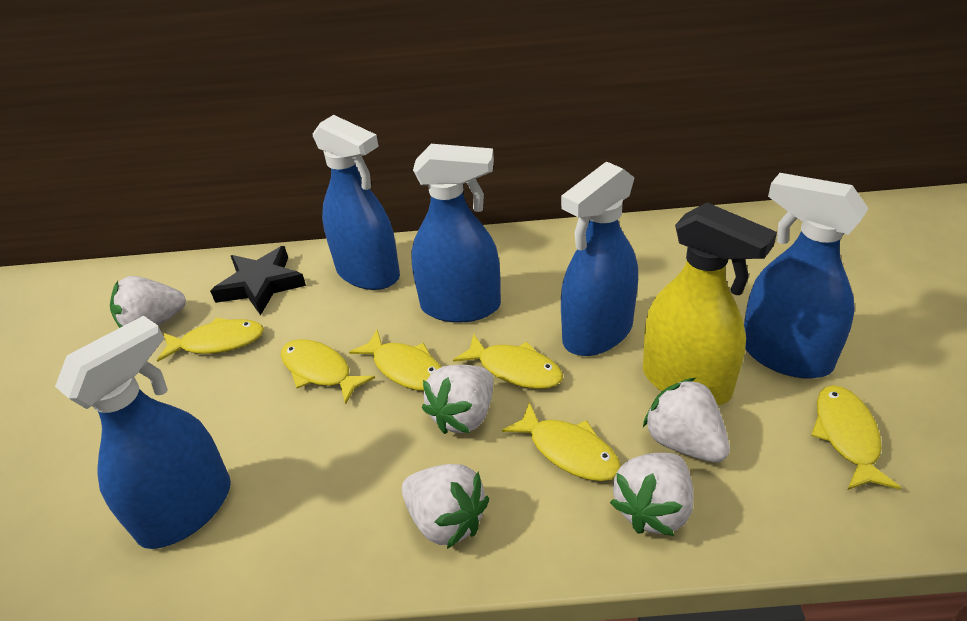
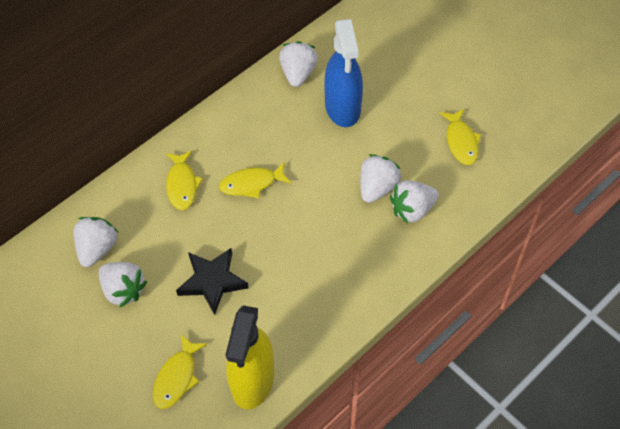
blue spray bottle: [55,316,231,549] [313,115,400,290] [411,144,501,323] [561,161,638,356] [744,173,869,378] = 5 -> [324,19,363,127] = 1
yellow fish: [157,317,264,362] [281,339,375,404] [349,330,441,391] [453,334,563,389] [502,402,621,481] [811,385,901,490] = 6 -> [153,335,207,409] [166,151,203,210] [219,162,291,198] [440,109,481,165] = 4

